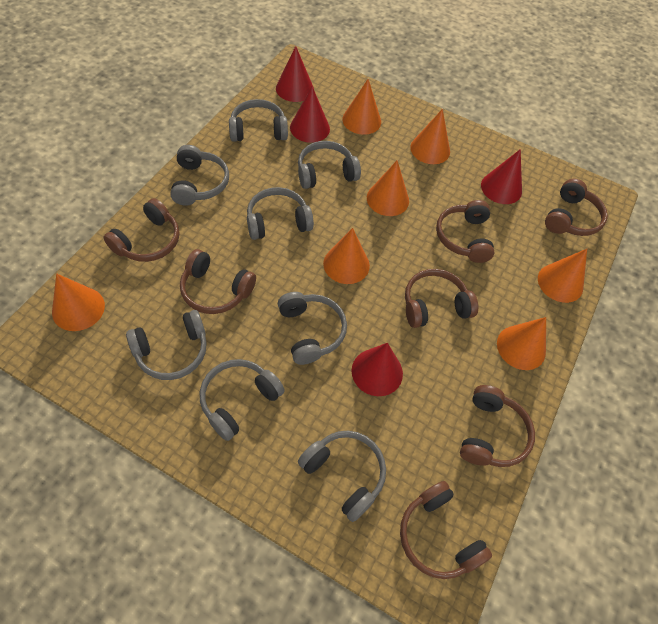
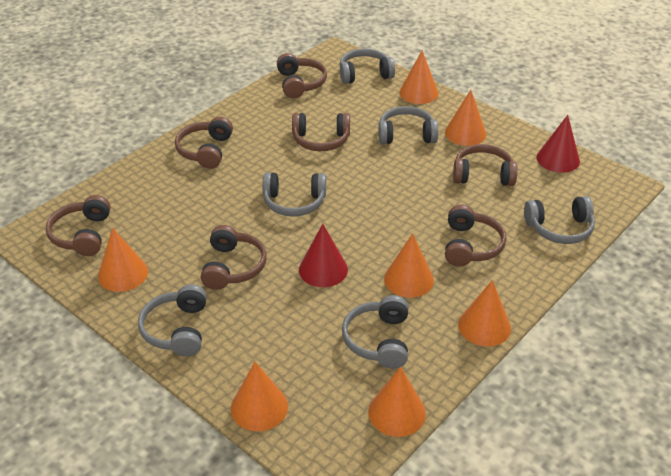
grey headphones: [126,310,207,380] [170,145,229,206] [200,359,285,441] [229,99,288,142] [247,187,314,240] [278,292,347,365] [298,141,361,189] [298,431,386,522] = 8 -> [138,284,207,356] [263,172,326,217] [340,49,395,84] [342,295,408,369] [378,106,438,144] [524,196,595,244] = 6
red cone: [276,46,314,102] [290,86,330,143] [352,343,403,396] [481,149,522,204] = 4 -> [299,224,348,287] [537,115,580,173] = 2

